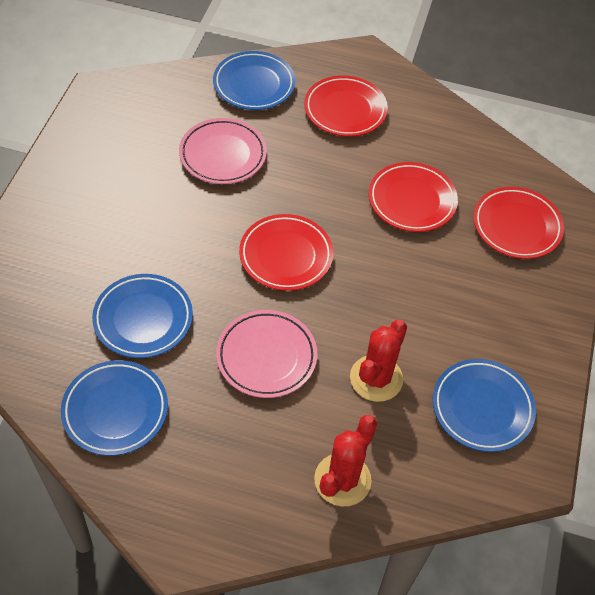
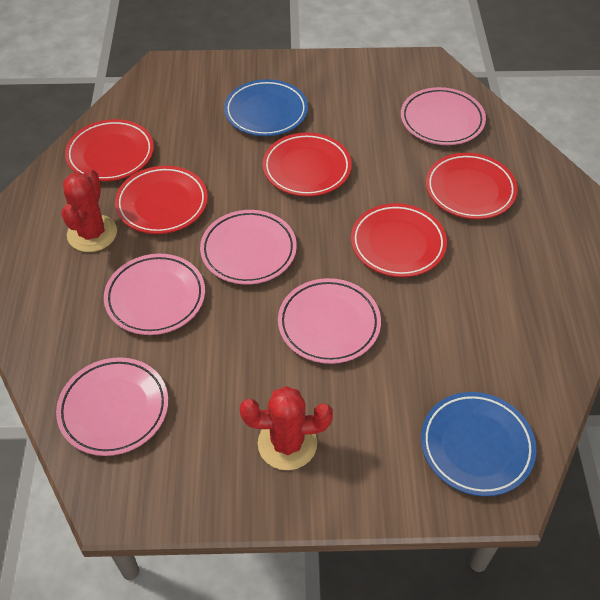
blue plate: [61,360,168,456] [92,274,193,358] [213,51,296,110] [433,359,536,452] = 4 -> [224,79,308,136] [421,392,536,496] = 2
pink plate: [179,118,267,184] [216,310,317,398] = 2 -> [56,357,168,456] [104,254,205,335] [200,210,297,285] [278,278,381,364] [401,87,486,145] = 5
red plate: [239,214,333,291] [304,76,388,137] [369,162,458,232] [473,187,564,259] = 4 -> [65,119,154,181] [115,166,208,234] [263,133,352,197] [351,203,447,277] [426,153,518,219] = 5

